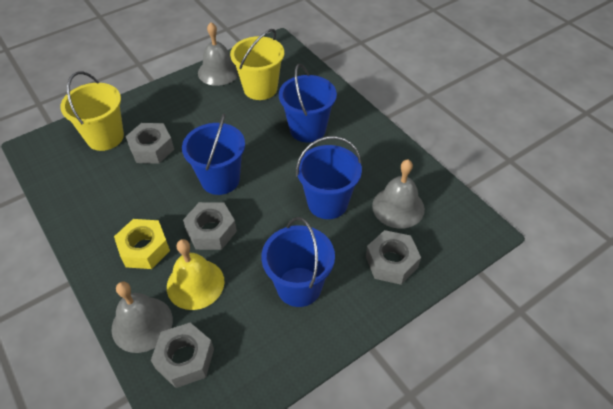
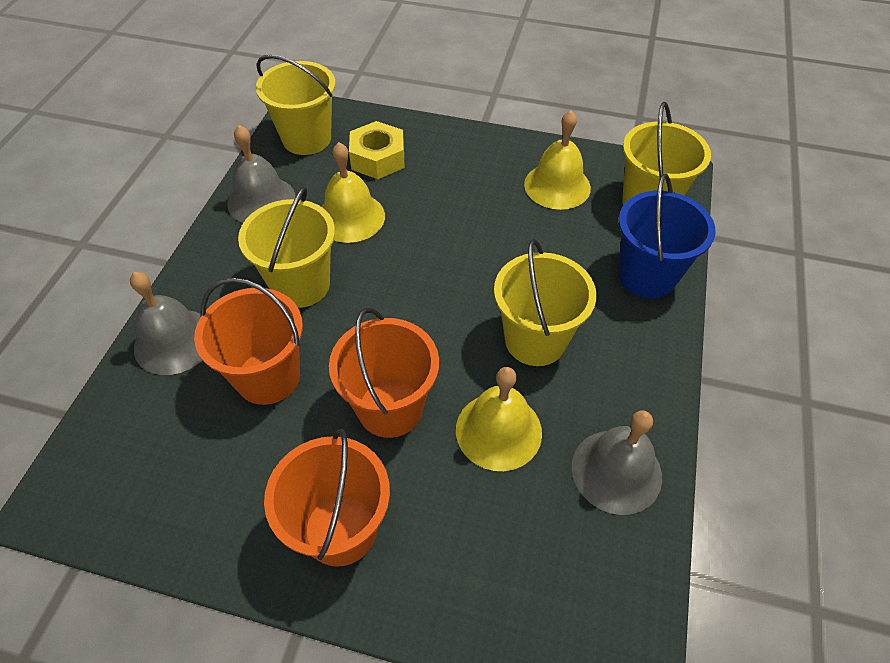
blue bucket: [182,113,245,195] [261,217,335,307] [279,64,337,143] [296,136,362,219] = 4 -> [618,173,716,298] = 1
grey nut: [125,123,174,164] [151,323,214,388] [183,202,237,250] [366,230,421,285] = 4 -> none = 0
orange bucket: none = 0 -> [194,278,303,405] [264,429,390,567] [329,308,439,438] = 3
yellow bell: [167,239,224,310] = 1 -> [322,142,385,243] [456,367,542,471] [524,110,591,210] = 3
yellow bucket: [60,72,124,151] [230,29,284,100] = 2 -> [238,186,335,308] [256,55,336,155] [494,238,596,366] [622,102,711,205] = 4

